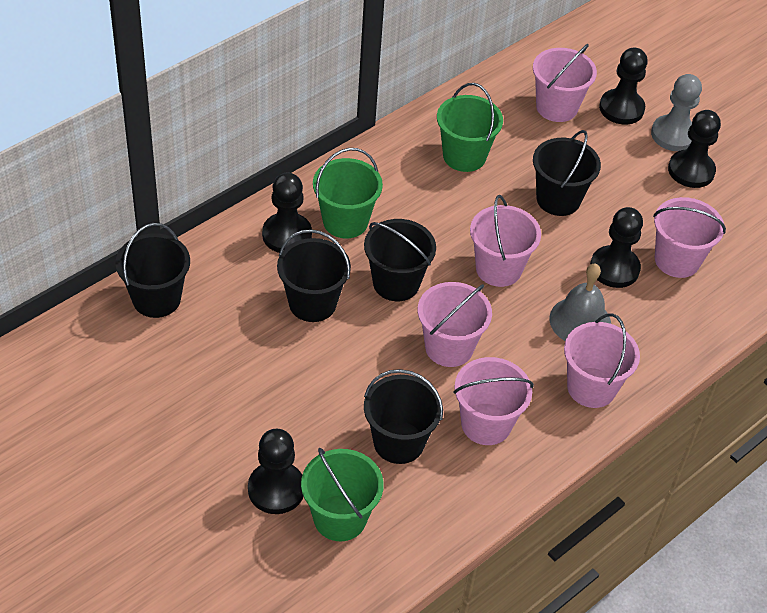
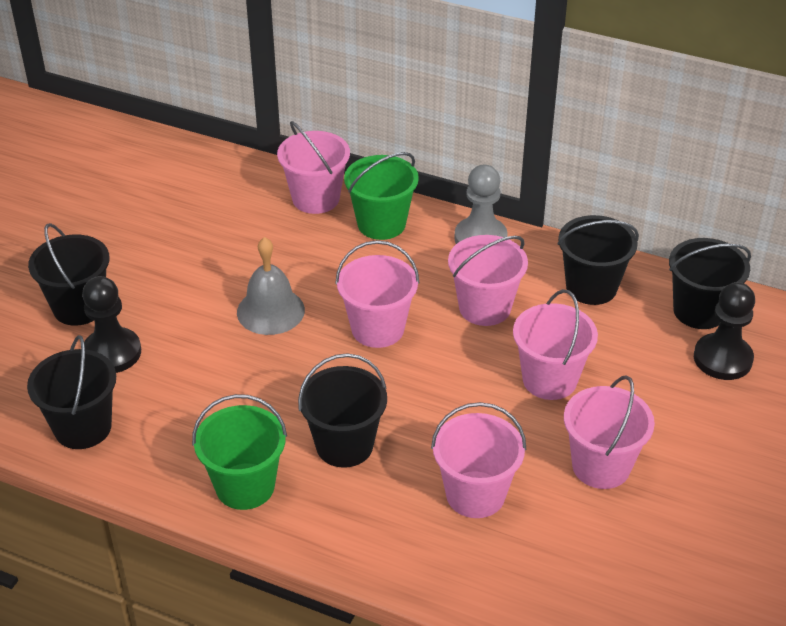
black pawn: [248,429,304,514] [262,173,312,253] [590,207,643,288] [599,47,648,125] [668,110,721,188] = 5 -> [82,276,141,373] [694,282,755,380] = 2
green bucket: [301,448,384,541] [313,148,383,239] [437,83,503,172] = 3 -> [192,394,287,510] [344,152,419,240] = 2

